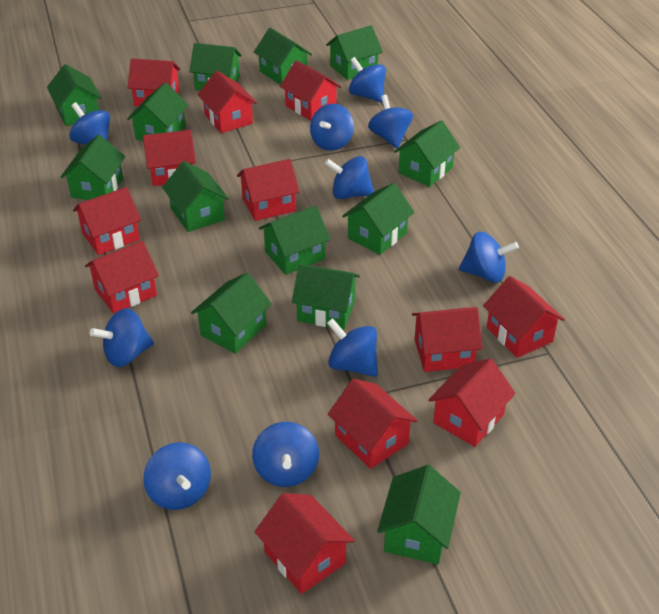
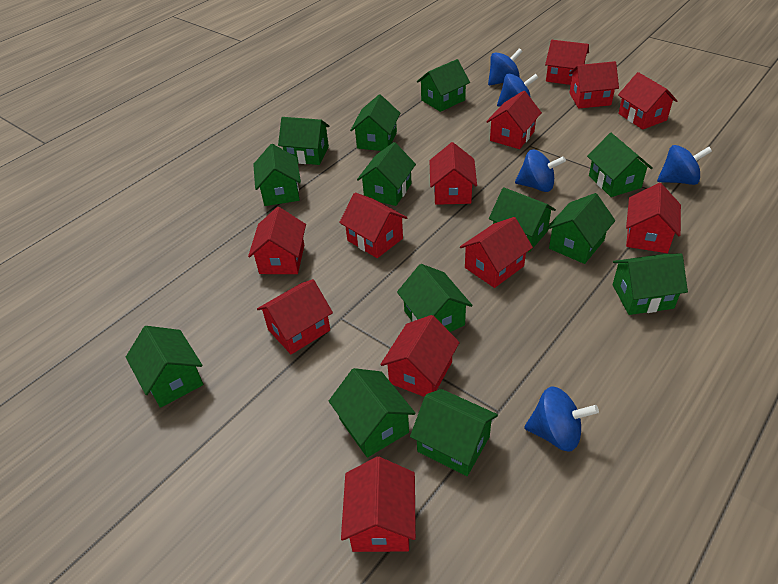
blue spinning top: [69,103,110,145] [90,308,154,367] [143,442,211,510] [252,422,319,487] [310,104,354,151] [325,156,374,199] [327,318,378,377] [349,57,386,103] [368,95,413,149] [459,232,519,282] = 10 -> [488,48,523,85] [497,73,539,107] [515,150,566,192] [524,387,599,452] [657,145,712,185] = 5

